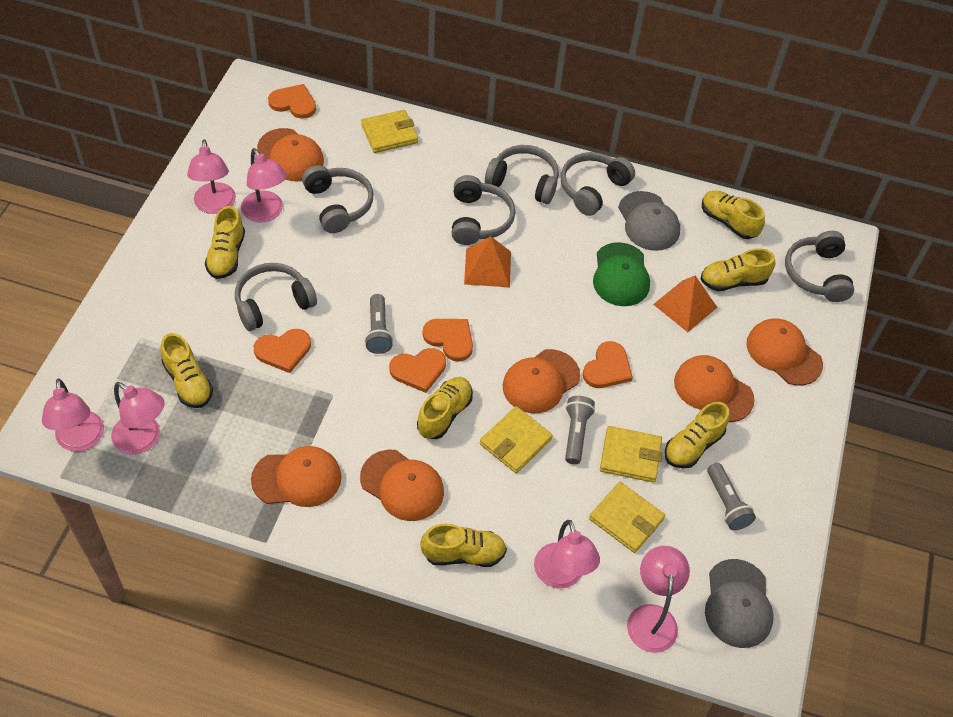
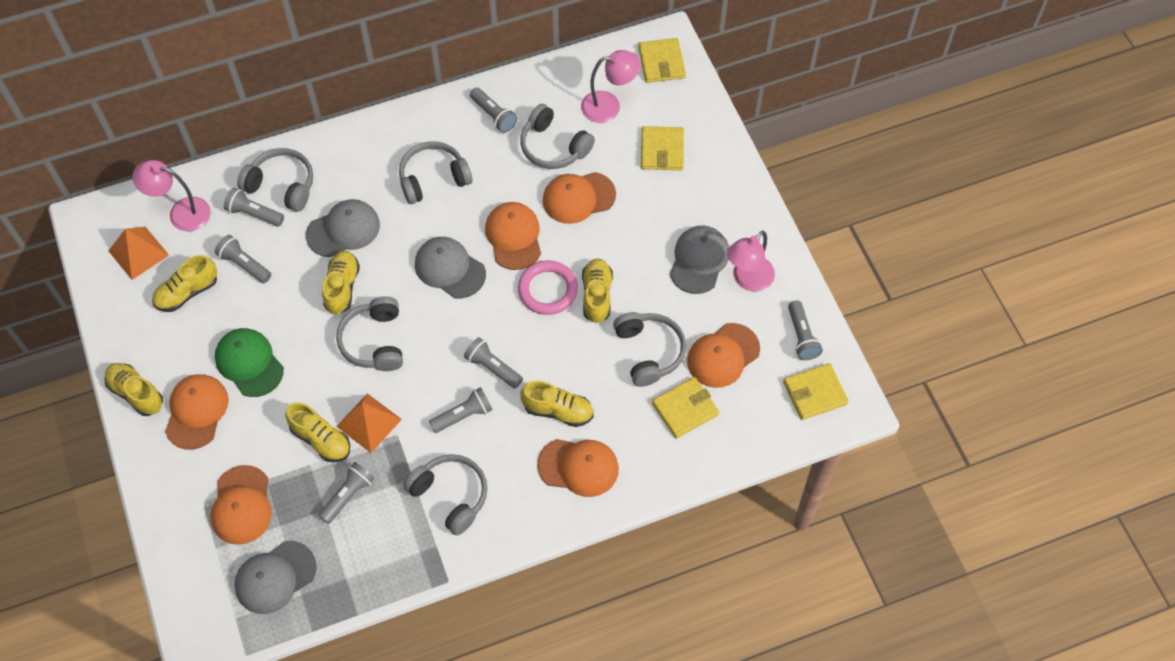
grey cap: [618,191,680,251] [705,559,774,648] = 2 -> [234,541,317,614] [306,199,380,257] [415,237,486,298] [670,226,729,294] = 4
grey flashlight: [364,294,393,354] [565,396,595,464] [707,463,756,530] = 3 -> [215,235,271,283] [224,188,284,227] [318,462,375,524] [429,387,493,433] [464,337,523,389] [470,88,518,133] [788,300,823,360] = 7
orange heart: [254,329,311,373] [268,84,316,119] [389,348,446,393] [422,319,473,362] [583,341,633,388] = 5 -> none = 0
pink lamp: [42,379,104,451] [111,382,165,454] [187,139,236,214] [241,148,287,222] [534,520,600,589] [627,546,690,653] = 6 -> [132,160,211,231] [581,50,640,123] [727,231,775,291] = 3
pink ring: none = 0 -> [518,260,578,315] = 1
yellow shoe: [160,333,213,408] [205,206,245,279] [417,377,473,439] [420,524,507,567] [665,402,730,468] [700,248,775,291] [702,190,765,239] = 7 -> [104,363,163,416] [152,255,217,312] [285,402,350,462] [322,251,360,315] [521,381,593,427] [582,258,613,323] = 6

